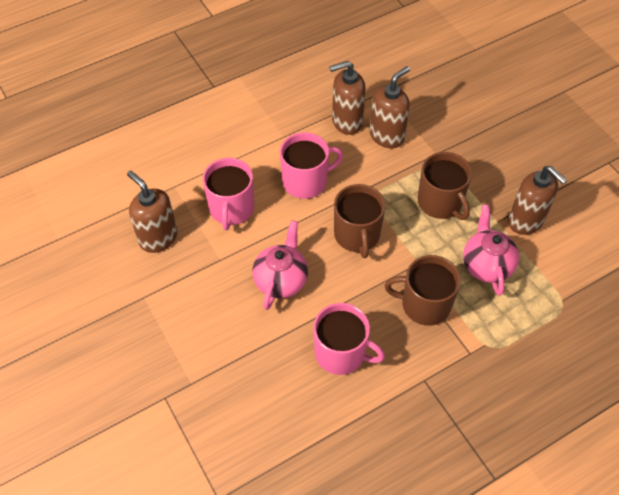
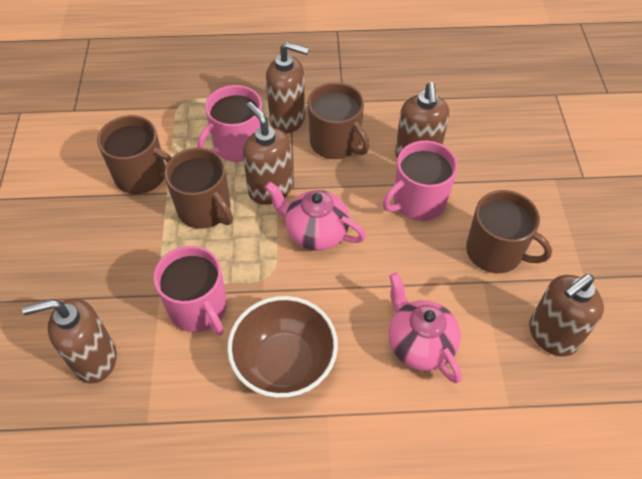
brown bowl: none = 0 -> [227,296,338,398] = 1
brown mug: [334,184,385,258] [385,255,461,326] [418,152,472,220] = 3 -> [97,115,172,194] [164,148,233,229] [308,82,369,159] [466,190,552,273] = 4
brown soap dispenser: [127,171,177,253] [329,61,366,135] [370,66,410,148] [508,166,567,235] = 4 -> [22,298,117,383] [242,102,293,205] [266,42,309,134] [395,82,449,159] [529,274,604,356] = 5

